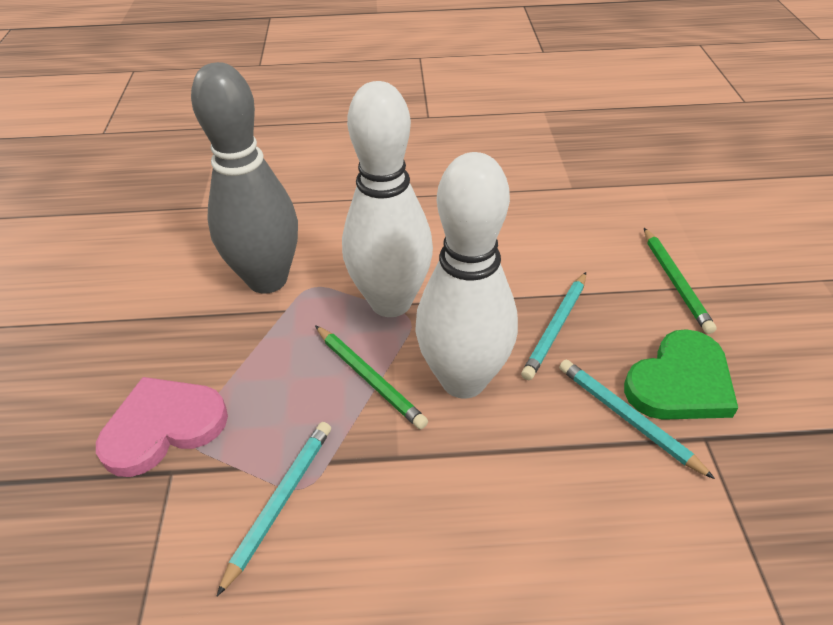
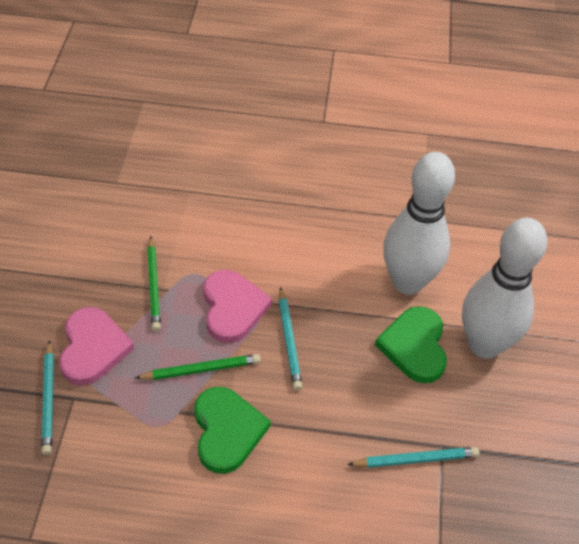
green heart: [624,329,738,420] = 1 -> [194,387,271,474] [375,306,447,383] = 2
grey bowling pin: [191,62,298,294] = 1 -> none = 0
pink heart: [96,377,228,477] = 1 -> [59,307,134,386] [203,270,272,343] = 2

